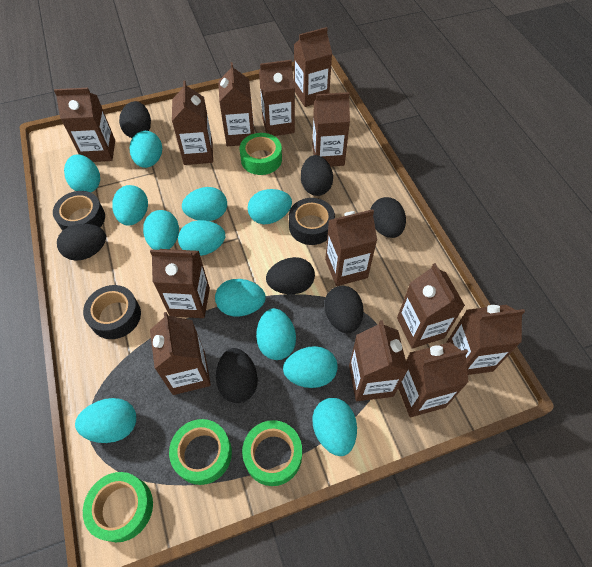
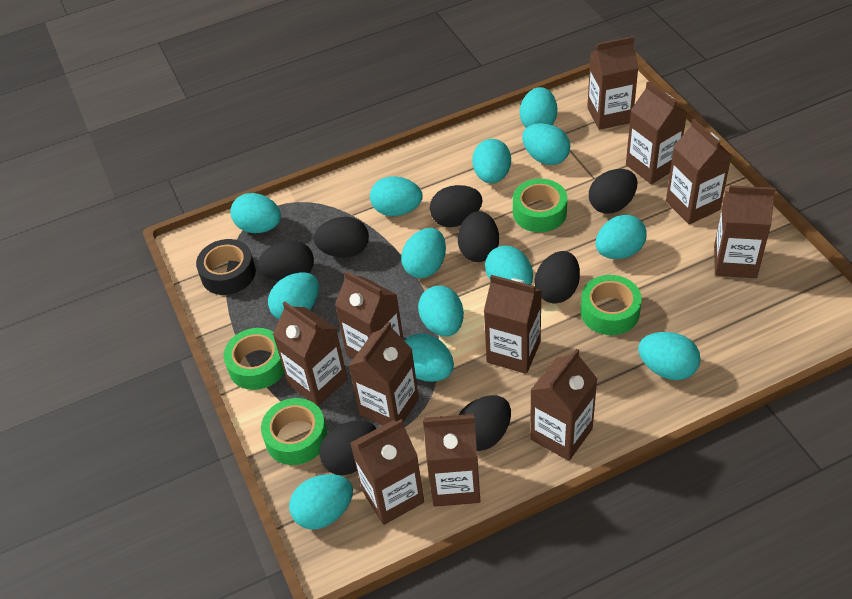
black egg: [57,224,106,261] [119,101,151,138] [216,348,258,403] [266,257,315,294] [301,155,333,196] [324,286,364,333] [370,197,406,238] = 7 -> [258,240,314,281] [314,217,369,258] [319,420,376,476] [430,185,483,227] [458,211,499,262] [459,395,511,451] [535,251,580,303] [589,169,637,214] = 8
black tape: [53,191,105,231] [83,285,141,339] [289,198,335,245] = 3 -> [196,239,256,295] = 1
brown carton: [54,88,115,162] [150,249,210,318] [150,312,211,395] [172,80,213,165] [218,62,254,146] [259,60,295,136] [294,27,332,107] [312,92,350,167] [325,209,377,286] [349,320,408,401] [397,263,465,349] [398,342,468,417] [446,305,525,375] = 13 -> [273,301,347,406] [335,271,403,359] [349,322,419,425] [350,419,424,525] [423,414,480,507] [484,275,542,374] [530,349,597,461] [587,36,639,130] [626,81,687,184] [666,119,732,224] [714,185,775,278] = 11
turquoise egg: [64,154,100,192] [75,398,136,443] [112,185,148,226] [130,131,162,168] [143,210,179,250] [178,220,225,256] [182,187,227,221] [215,279,266,316] [248,189,292,224] [256,308,296,360] [283,346,338,388] [313,398,357,456] = 12 -> [230,193,281,233] [268,272,319,319] [289,474,353,529] [370,176,423,216] [401,228,446,278] [404,333,454,382] [418,285,464,336] [472,139,511,183] [485,245,533,285] [520,87,557,128] [522,123,570,165] [595,215,647,259] [638,332,701,380] = 13

